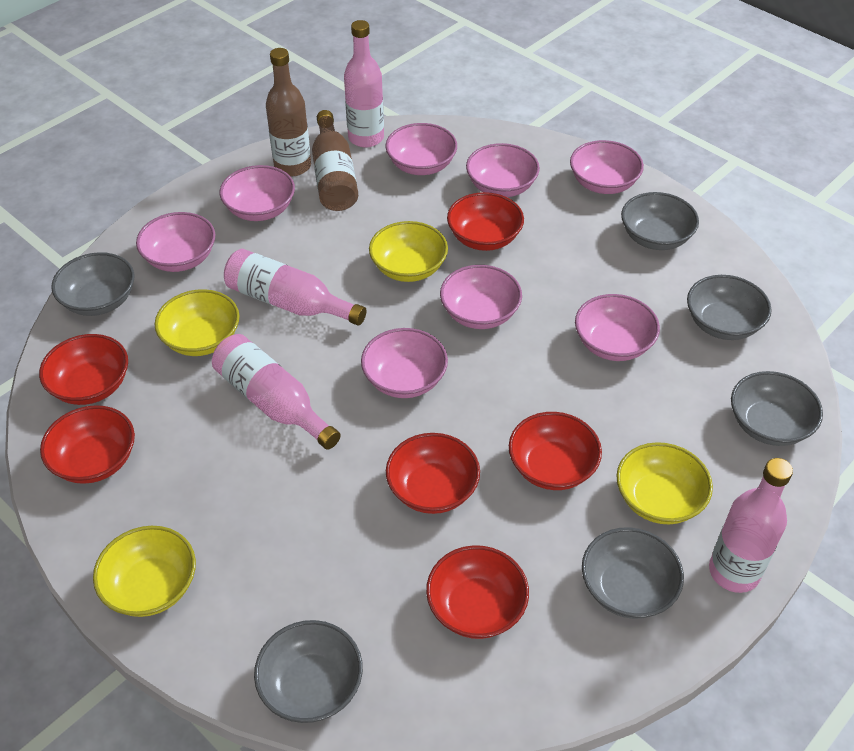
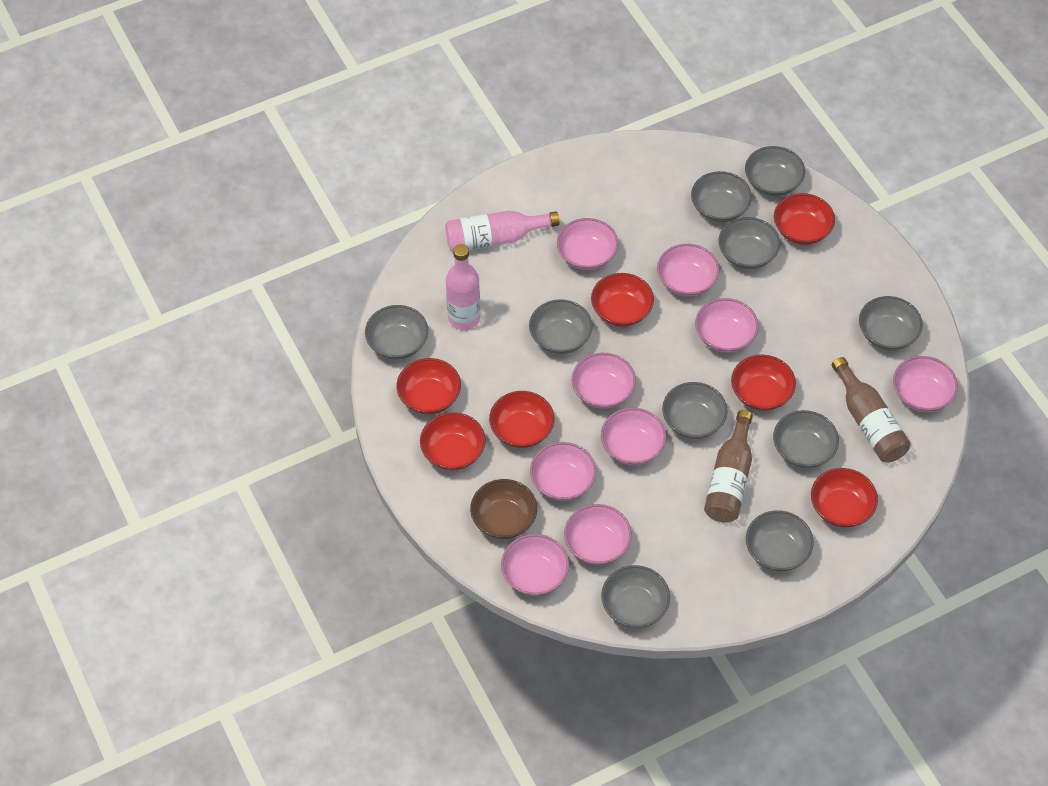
brown bowl: none = 0 -> [470,479,537,539] = 1
grey bowl: [51,252,134,316] [254,620,363,723] [582,527,684,619] [621,192,699,250] [687,275,772,340] [731,371,823,446] = 6 -> [365,305,428,360] [529,299,592,354] [601,565,670,628] [662,382,728,439] [691,171,752,222] [718,217,780,269] [745,146,805,196] [746,510,814,571] [773,410,839,468] [859,296,923,351] = 10
pink bottle: [212,334,341,450] [224,249,367,325] [344,20,384,147] [709,458,793,593] = 4 -> [445,211,560,252] [446,244,480,330] = 2
pink bowl: [136,212,215,272] [220,165,295,221] [361,328,448,398] [385,123,457,175] [440,265,522,329] [466,143,540,197] [570,140,644,194] [575,294,660,361] = 8 -> [501,534,569,596] [530,442,596,501] [557,218,618,270] [564,504,632,565] [572,353,636,409] [601,408,666,465] [657,244,719,297] [695,298,759,353] [893,356,958,412] = 9
red bowl: [39,334,128,405] [40,405,135,484] [386,433,480,514] [426,545,529,639] [447,192,524,251] [509,412,602,490] = 6 -> [397,358,461,414] [420,412,486,470] [489,391,554,448] [591,273,654,327] [731,355,796,411] [774,193,835,245] [811,468,878,528] = 7
yellow bowl: [93,526,196,617] [155,289,240,356] [369,221,448,282] [616,442,713,524] = 4 -> none = 0

